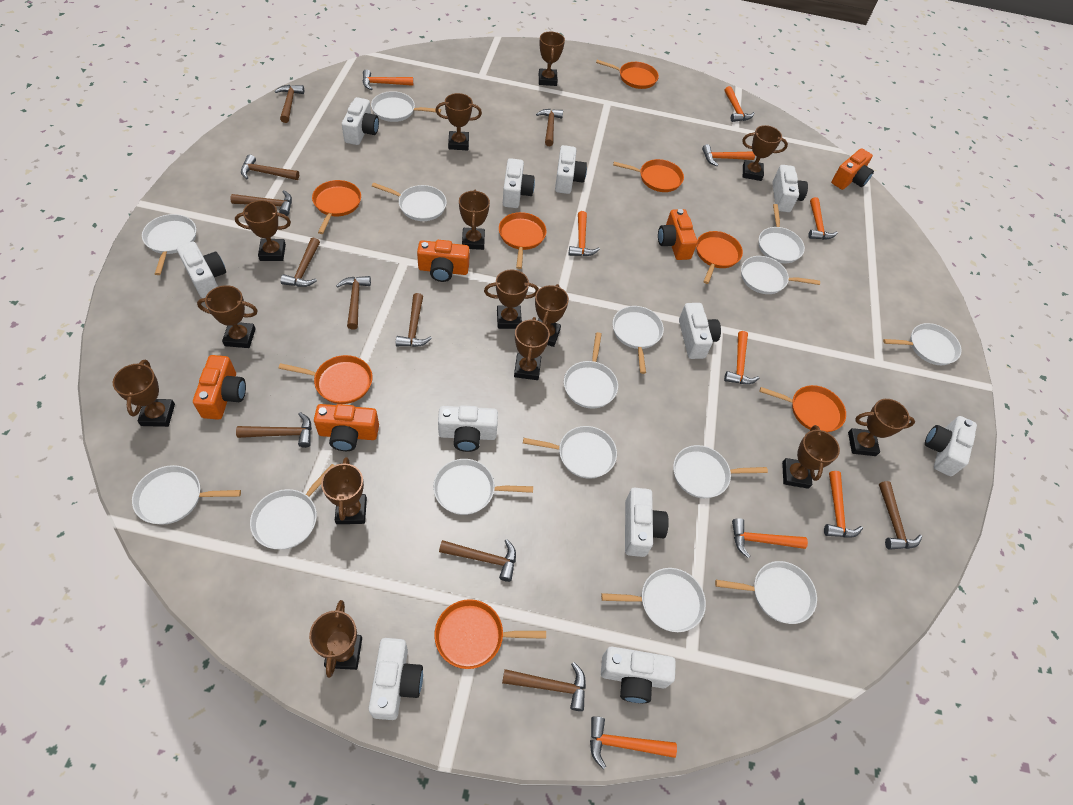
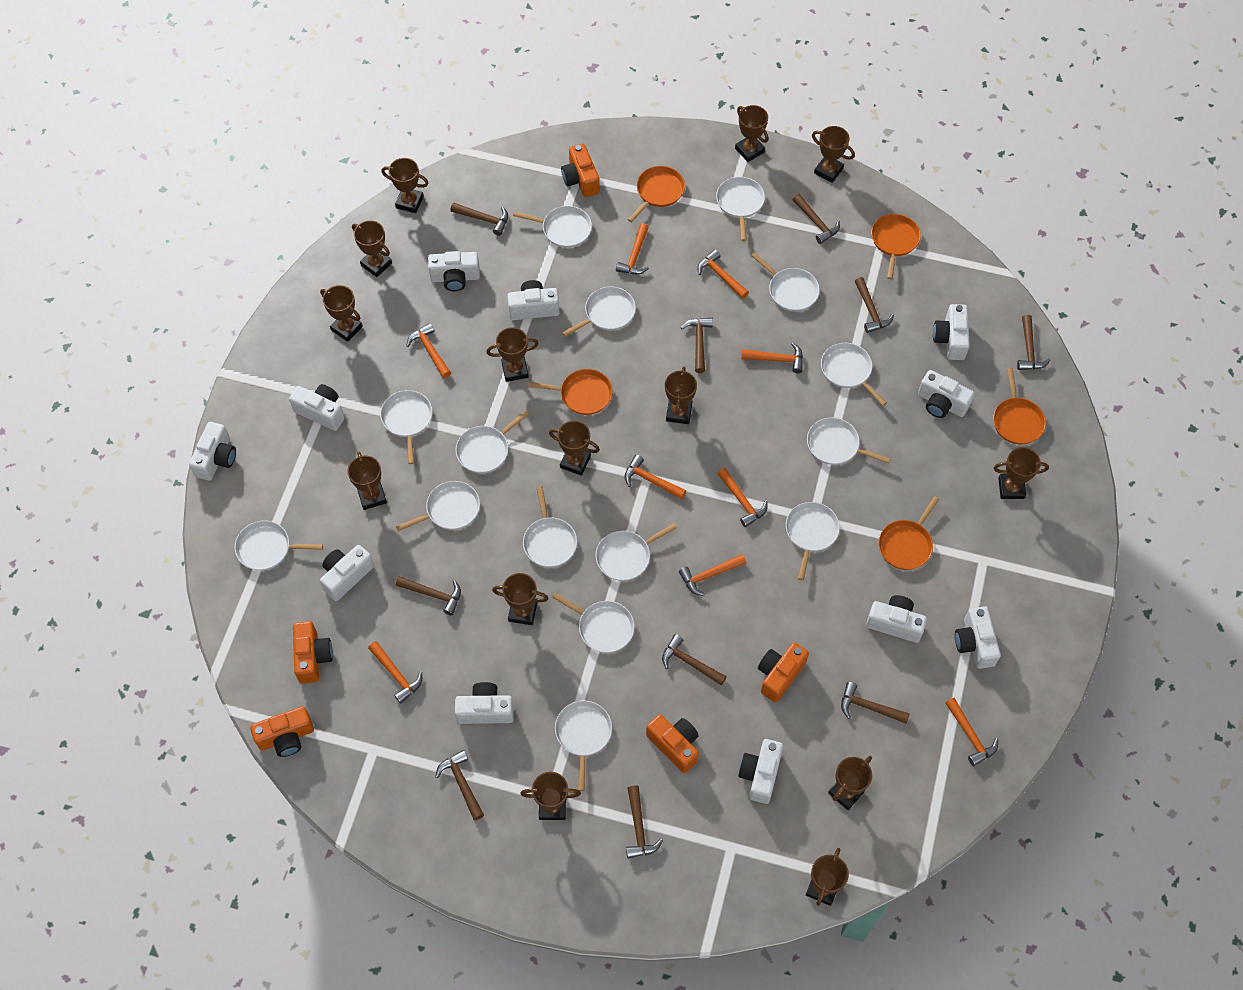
brown hammer: [230,190,292,216] [236,412,312,448] [241,154,299,180] [275,85,304,123] [280,238,320,287] [336,276,371,329] [396,293,432,347] [439,539,516,582] [502,662,586,711] [536,109,563,146] [879,481,922,550] = 11 -> [396,576,461,615] [435,750,484,820] [450,202,508,236] [626,785,663,859] [662,634,727,685] [681,318,713,373] [792,194,840,244] [841,682,910,724] [855,277,894,333] [1017,315,1050,370] = 10
orange pan: [278,355,372,404] [312,180,361,234] [435,599,546,669] [499,212,546,269] [596,60,659,89] [613,159,684,192] [696,231,743,284] [760,385,846,433] = 8 -> [528,369,613,415] [628,166,685,222] [871,214,921,279] [878,496,939,570] [993,367,1046,445] = 5

